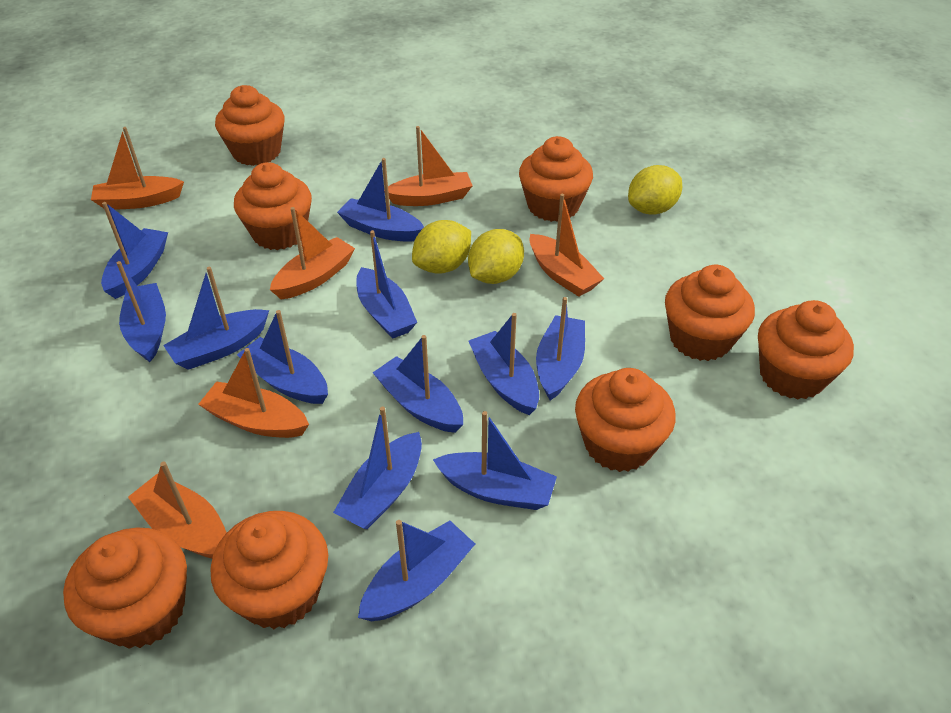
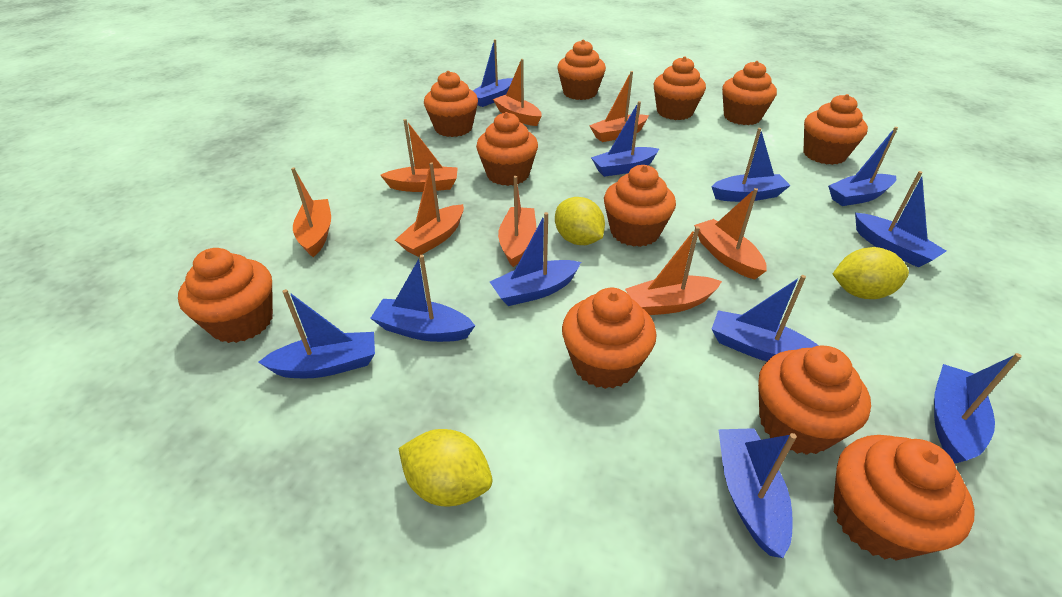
blue boat: [101,202,168,299] [117,261,166,362] [163,267,269,370] [237,310,328,404] [333,407,422,529] [337,158,424,242] [356,230,417,339] [358,520,475,621] [373,335,463,433] [433,411,557,510] [469,313,539,415] [536,297,585,400] = 12 -> [258,289,375,378] [370,255,475,342] [473,39,513,107] [490,212,581,306] [591,101,659,177] [711,128,791,202] [712,275,819,361] [718,428,797,558] [828,127,898,206] [855,171,946,267] [934,353,1022,463] = 11
orange boat: [91,127,184,210] [128,462,227,559] [198,348,309,438] [270,207,355,299] [384,126,473,206] [530,194,604,297] = 6 -> [291,167,331,257] [380,119,458,192] [395,162,464,257] [493,59,542,126] [498,176,536,267] [589,71,649,142] [625,226,722,315] [694,188,767,280] = 8
orange cupcake: [63,527,187,649] [211,511,328,629] [215,85,285,166] [234,162,312,250] [519,136,593,222] [575,368,676,472] [665,265,755,361] [758,300,854,399] = 8 -> [178,248,273,343] [424,71,478,137] [476,112,538,186] [558,40,606,100] [562,288,656,389] [604,165,676,247] [654,56,706,120] [722,61,777,125] [758,346,871,455] [803,94,868,165] [833,435,975,560] = 11

